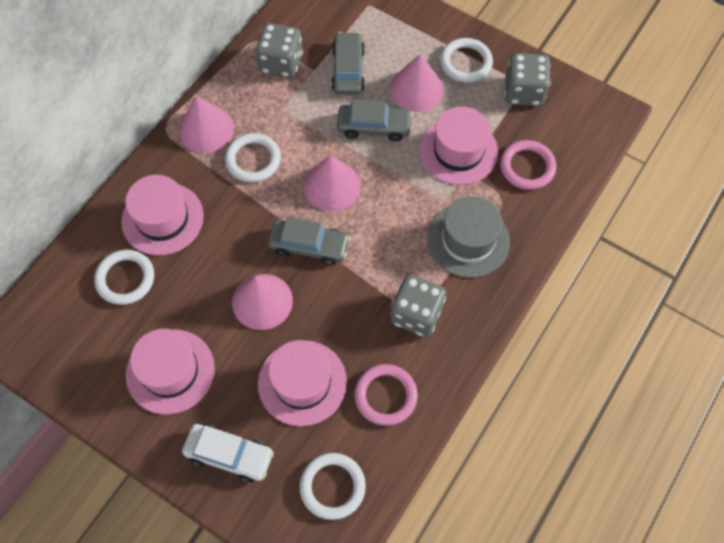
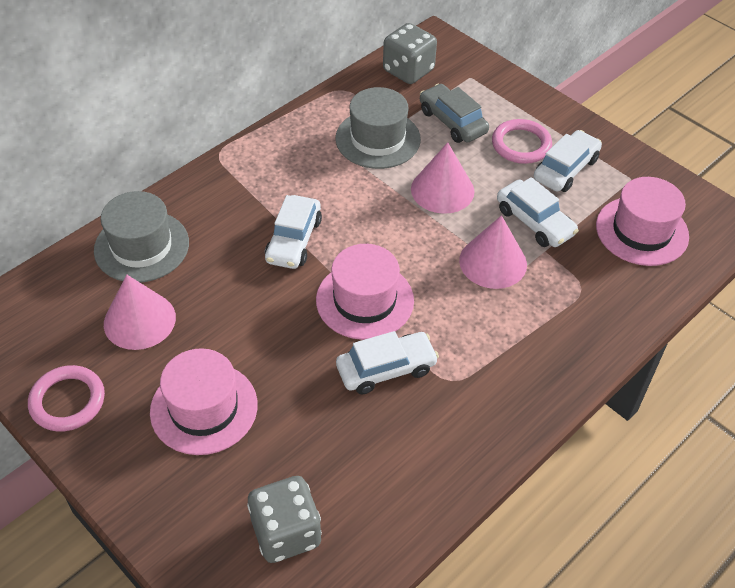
grey car: [268,217,351,266] [331,32,365,95] [337,99,413,142] = 3 -> [420,84,489,143] = 1
grey dice: [256,23,303,78] [390,274,446,337] [505,53,551,106] = 3 -> [247,476,322,563] [383,23,437,84] = 2
grey hat: [427,196,510,278] = 1 -> [94,191,189,282] [336,87,421,169] = 2
pink cone: [179,96,234,153] [232,274,293,330] [304,155,361,211] [390,54,444,112] = 4 -> [104,275,176,350] [411,142,475,214] [459,215,527,289] = 3
pink hat: [121,175,204,255] [126,329,215,414] [258,340,347,426] [420,106,498,185] = 4 -> [150,348,258,455] [316,244,414,340] [596,177,689,266] = 3
white car: [182,424,274,482] = 1 -> [265,195,322,269] [336,331,439,394] [497,177,579,247] [534,130,602,192] = 4
white ring: [94,249,154,305] [225,133,281,183] [300,453,366,520] [440,38,493,83] = 4 -> none = 0

